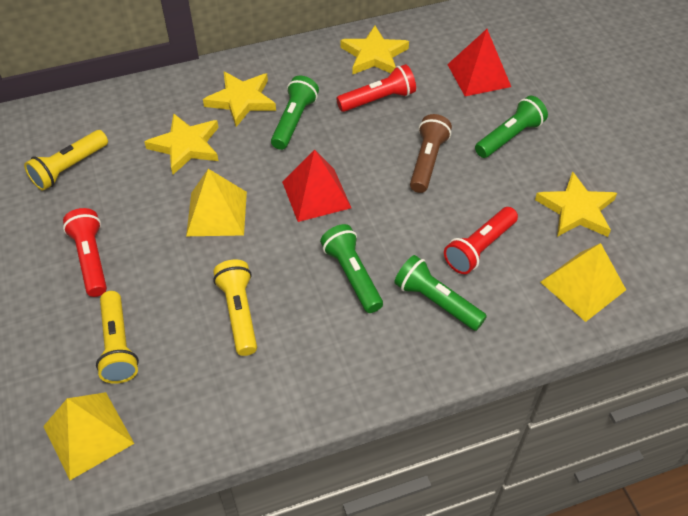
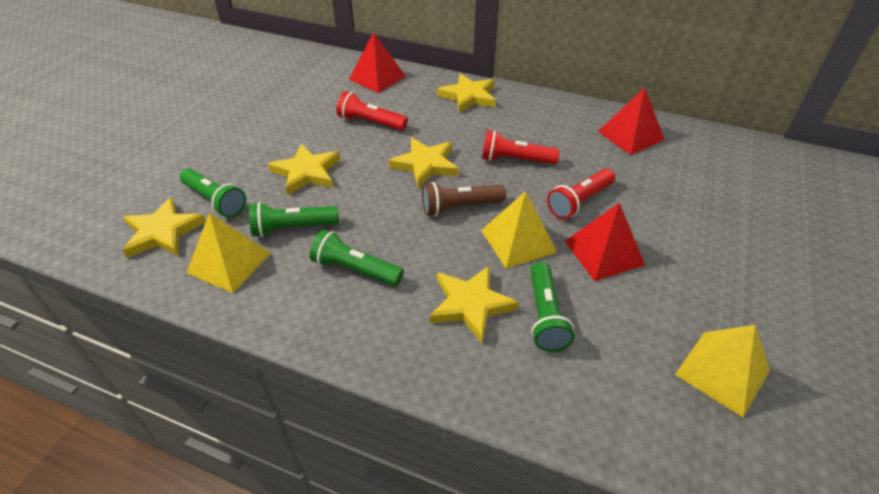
red pyramid: [282,149,351,222] [447,29,511,96] = 2 -> [349,32,406,93] [565,203,645,281] [598,88,664,155] = 3
yellow flashlight: [24,130,108,191] [96,291,139,384] [213,260,257,356] = 3 -> none = 0
yellow star: [144,113,218,174] [203,72,276,127] [340,26,409,75] [535,171,617,237] = 4 -> [122,197,206,258] [268,143,340,196] [389,138,459,188] [430,266,519,343] [437,73,496,113] = 5

